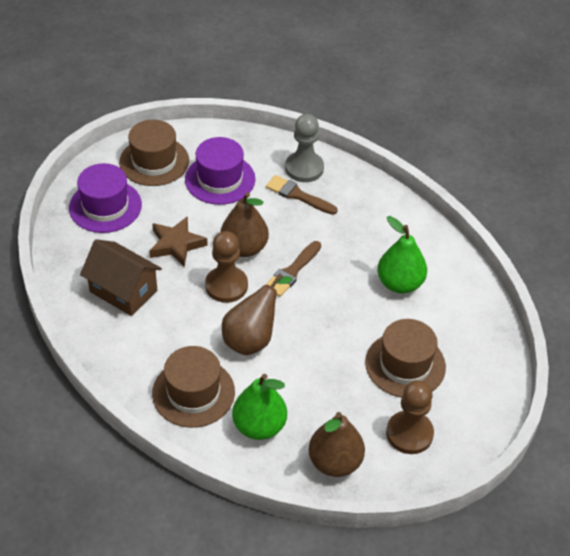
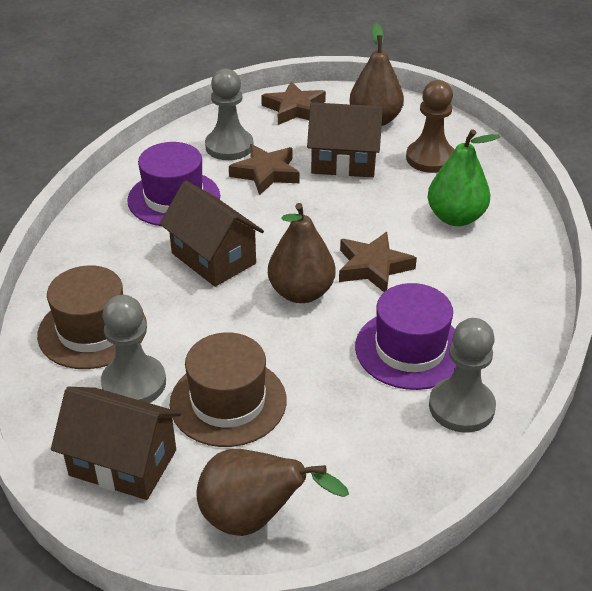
brown brush: [265,241,321,297] [266,175,338,215] = 2 -> none = 0
brown hat: [119,120,189,186] [152,346,235,428] [365,319,446,397] = 3 -> [37,265,147,369] [170,332,287,447] = 2
brown house: [80,239,162,316] = 1 -> [51,387,181,500] [160,181,264,287] [307,102,383,177] = 3
brown pawn: [205,231,248,303] [386,380,434,454] = 2 -> [406,80,454,173] = 1
brown star: [149,216,208,267] = 1 -> [229,144,300,195] [261,81,326,125] [339,232,417,292] = 3
green pear: [232,374,287,440] [378,216,427,293] = 2 -> [428,129,500,226] = 1
grey pawn: [285,114,324,182] = 1 -> [101,295,166,403] [205,69,253,160] [429,318,496,433] = 3

